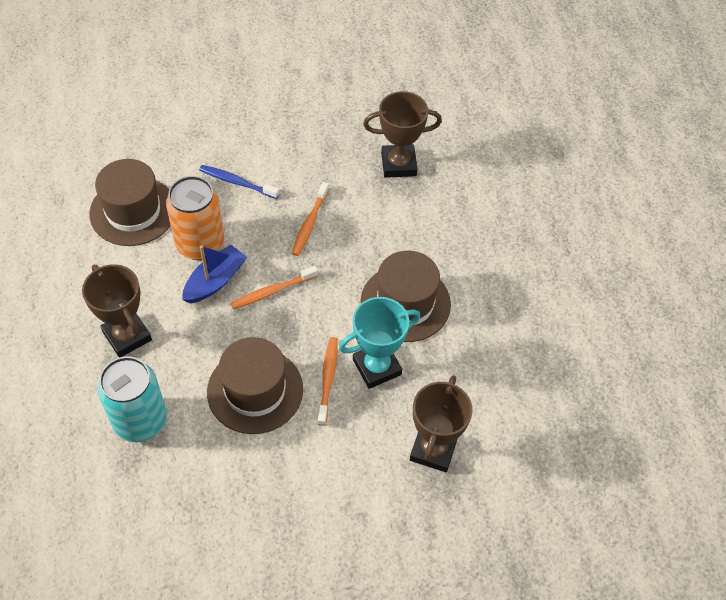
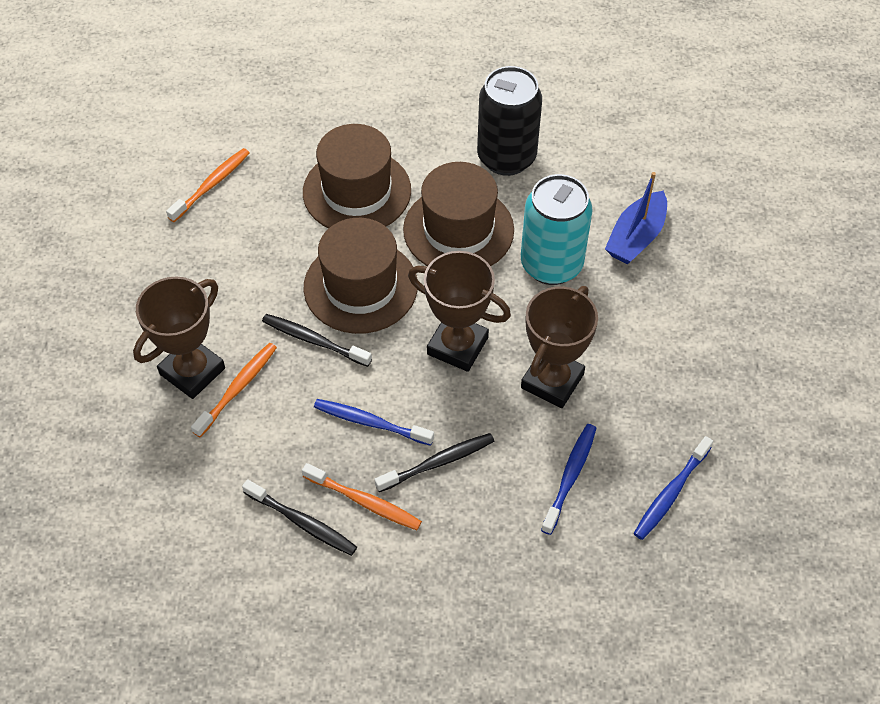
black can: none = 0 -> [477,66,542,176] = 1
black toothbrush: none = 0 -> [242,479,357,556] [262,314,372,367] [374,433,494,492] = 3
blue toothbrush: [199,165,279,199] = 1 -> [314,399,434,446] [541,424,596,535] [634,436,713,540] = 3
orange can: [166,176,224,260] = 1 -> none = 0
turquoise trophy: [339,297,420,389] = 1 -> none = 0

